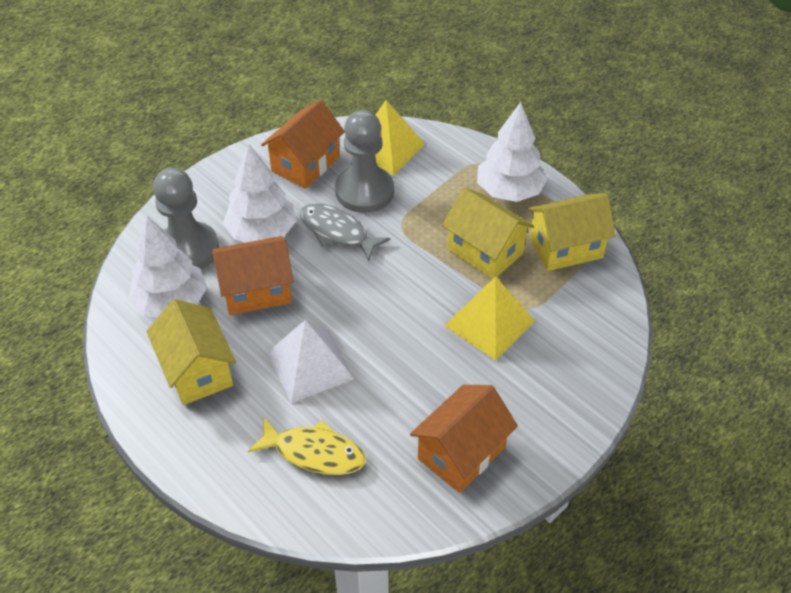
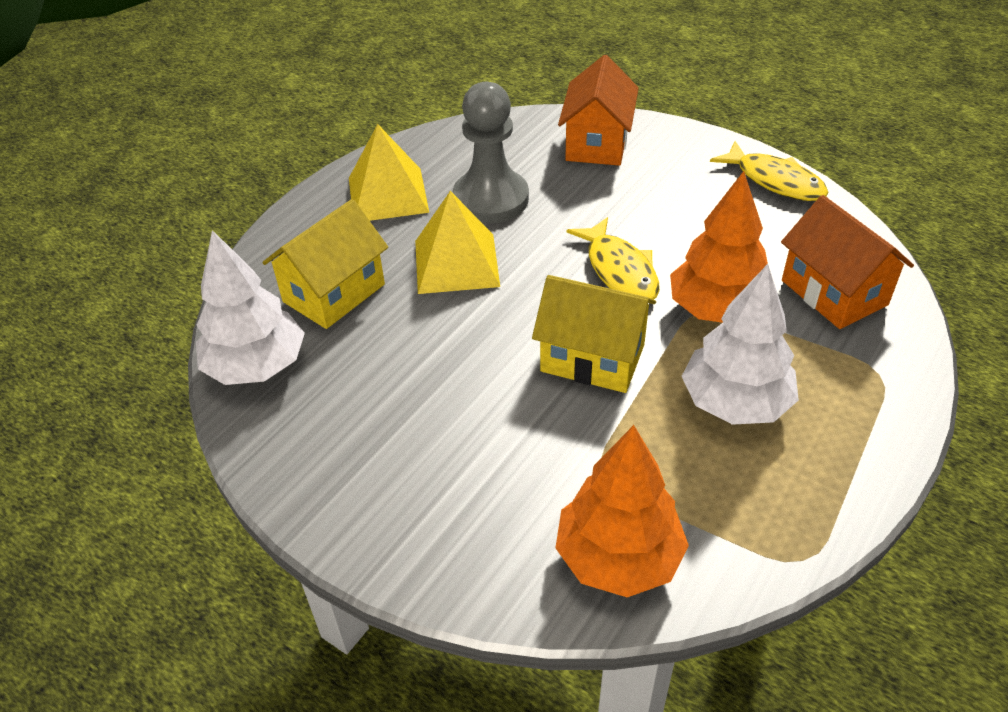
grey fish: [300,203,390,261] = 1 -> none = 0
grey pawn: [153,168,219,269] [335,110,394,213] = 2 -> [453,82,529,223] = 1
orange house: [212,236,294,315] [261,100,345,189] [410,385,518,493] = 3 -> [558,55,639,166] [781,195,914,329] = 2
orange tree: none = 0 -> [556,425,689,597] [670,171,768,323] = 2
white pyramid: [267,320,355,403] = 1 -> none = 0
white tree: [128,216,207,317] [223,143,296,242] [477,102,547,202] = 3 -> [196,230,305,385] [682,264,799,425] = 2
yellow fish: [248,417,365,475] = 1 -> [566,217,660,299] [710,141,828,201] = 2
yellow house: [147,299,236,405] [442,188,534,279] [528,193,616,271] = 3 -> [262,199,388,329] [532,275,656,393] = 2

